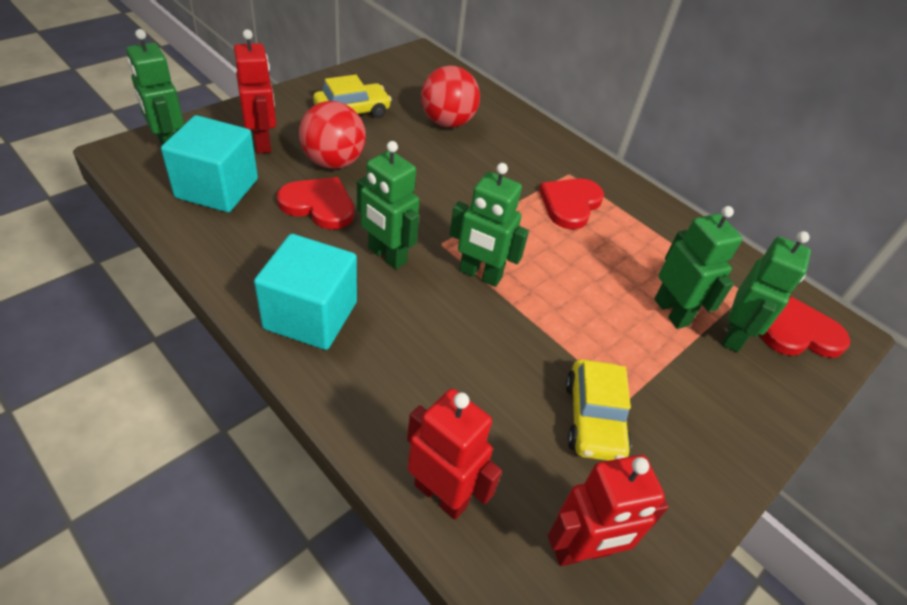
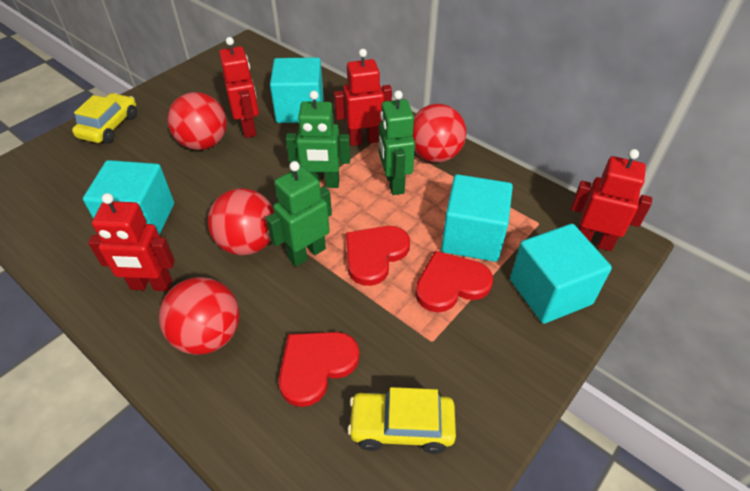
green robot: [126,29,184,145] [357,141,419,269] [449,163,529,287] [654,206,743,329] [722,231,811,352] = 5 -> [266,161,332,266] [286,91,350,188] [379,90,415,195] = 3
red ball: [299,101,366,169] [421,66,480,127] = 2 -> [159,277,239,355] [167,92,227,150] [208,188,274,255] [412,104,466,163] = 4
red robot: [234,29,276,154] [407,389,502,520] [548,455,668,566] = 3 -> [88,193,175,291] [219,37,259,138] [334,49,392,146] [571,149,652,251] = 4
turquoise cube: [161,115,258,212] [254,234,357,350] = 2 -> [83,160,174,235] [270,57,324,123] [441,174,513,262] [510,224,612,324] = 4

